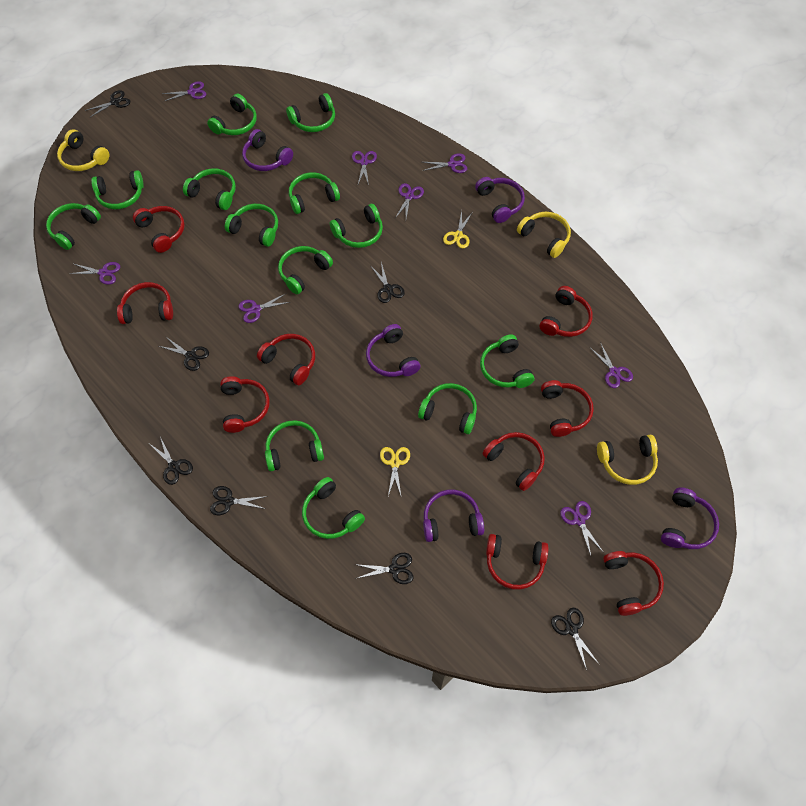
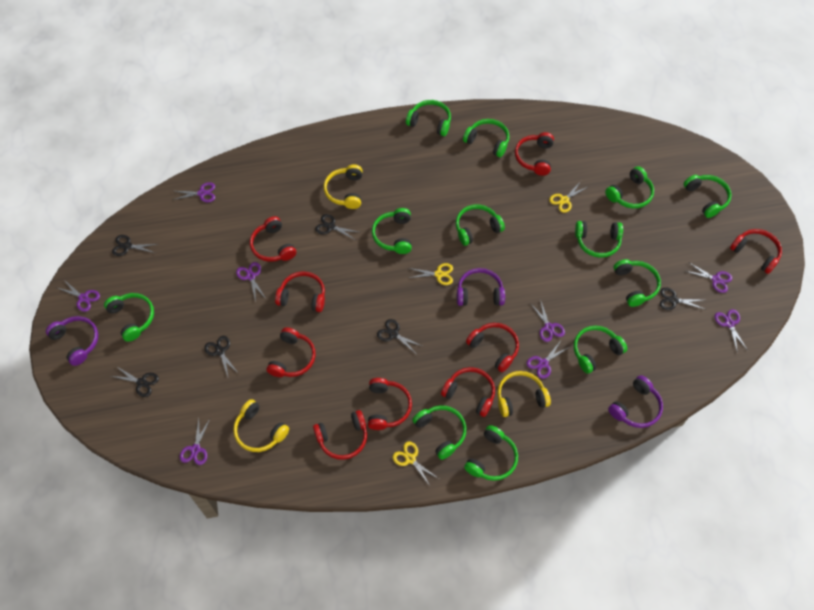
black scissors: [85,90,130,117] [150,437,193,485] [159,336,209,371] [210,486,268,515] [354,553,413,584] [370,262,405,303] [551,608,600,670] = 7 -> [111,366,159,397] [112,235,157,256] [204,336,239,376] [315,214,358,240] [377,319,422,354] [660,288,704,310] = 6
green headphones: [46,203,101,250] [91,170,144,209] [183,168,236,210] [207,94,257,135] [225,204,278,247] [265,420,324,471] [278,246,333,294] [286,93,335,132] [289,172,340,214] [302,477,365,539] [330,204,383,248] [418,383,477,434] [480,334,534,388] = 13 -> [104,293,154,342] [372,208,412,254] [406,100,451,136] [412,405,466,460] [456,204,505,246] [463,119,509,157] [464,425,518,481] [574,326,627,374] [575,221,623,258] [605,166,654,208] [614,259,661,307] [684,175,731,218] = 12
purple headphones: [242,129,293,171] [366,324,421,377] [423,490,484,542] [475,177,525,223] [661,487,719,549] = 5 -> [46,316,98,366] [457,268,505,306] [608,375,663,428] = 3
yellow scissors: [380,447,410,496] [443,210,472,248] = 2 -> [393,442,439,486] [409,263,453,285] [549,181,588,213] = 3

